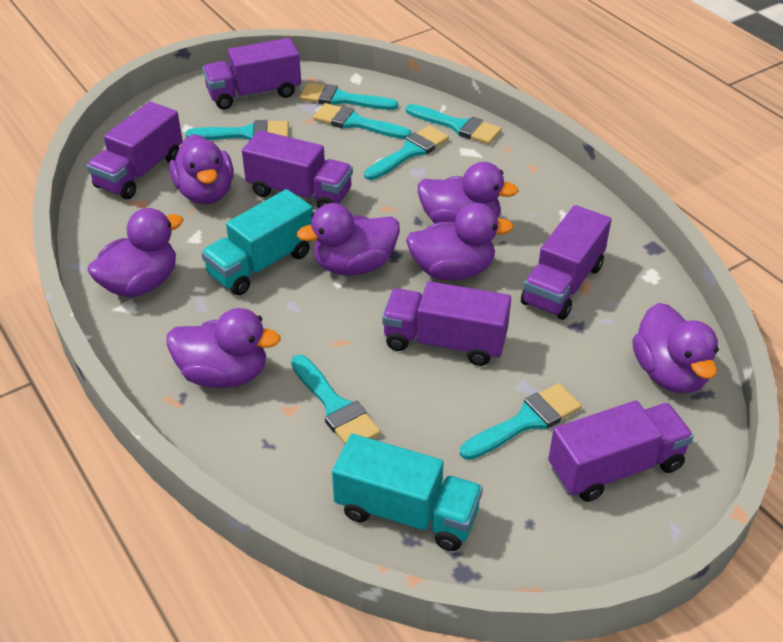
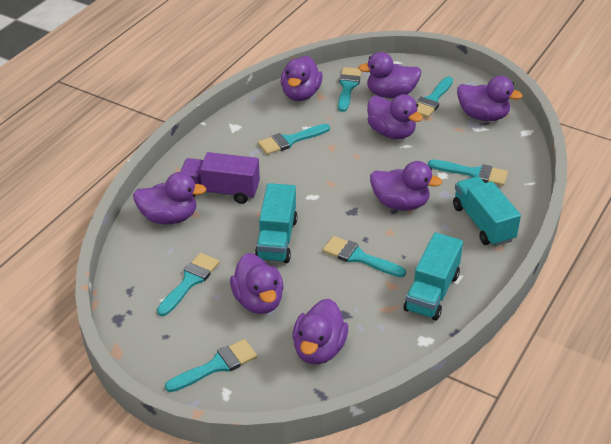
purple duck: [87,208,183,297] [167,308,281,388] [170,134,234,204] [297,203,400,275] [406,203,514,280] [418,162,519,223] [632,303,719,393] = 7 -> [133,172,207,224] [230,253,284,314] [281,56,323,101] [292,299,348,364] [358,52,421,98] [367,94,423,139] [370,161,442,211] [457,76,523,121] = 8
purple truck: [87,102,183,199] [203,38,301,110] [242,130,353,208] [382,281,511,366] [521,205,611,320] [548,401,694,502] = 6 -> [180,152,260,204] = 1
turquoise truck: [201,189,313,295] [332,434,483,551] = 2 -> [255,183,298,263] [404,232,463,321] [453,176,521,247] = 3

